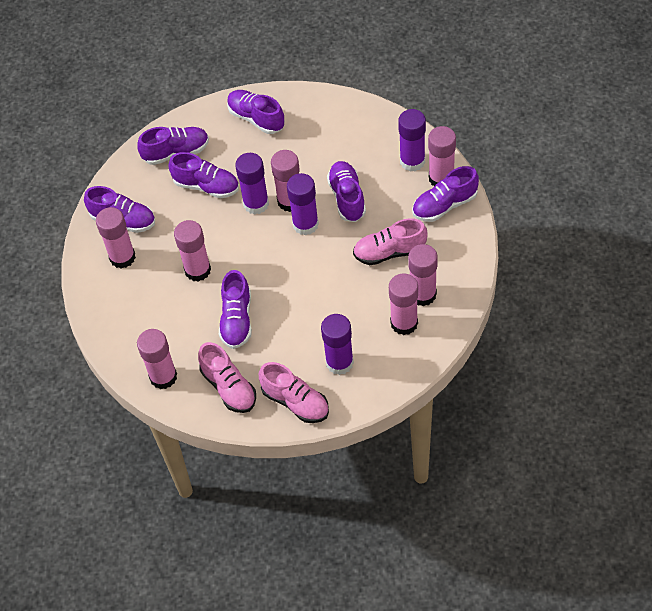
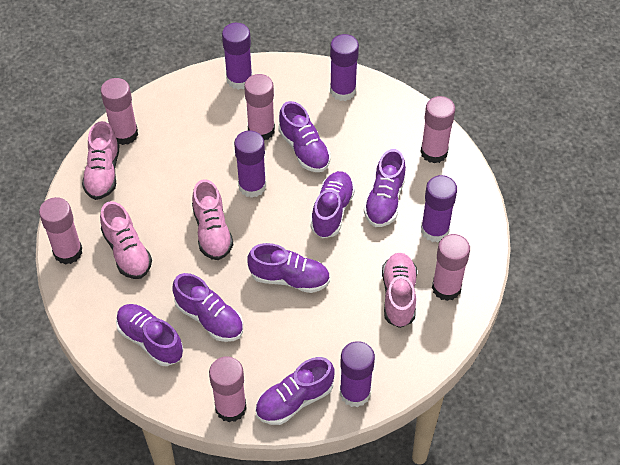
pink glue stick: [96,207,136,269] [137,329,177,389] [174,220,211,282] [271,150,300,212] [389,273,418,335] [408,244,438,306] [428,126,456,186] = 7 -> [39,197,82,265] [101,78,138,145] [209,356,247,422] [244,74,275,140] [421,96,455,164] [432,234,470,301] = 6
pink shoe: [198,342,256,413] [259,362,329,423] [353,218,427,265] = 3 -> [82,121,120,200] [100,201,152,279] [192,179,233,260] [382,253,417,328] = 4
purple glue stick: [235,153,269,215] [287,173,319,236] [321,314,354,375] [398,109,426,172] = 4 -> [222,23,252,90] [234,131,266,198] [330,34,359,101] [340,341,375,407] [421,175,457,242] = 5

